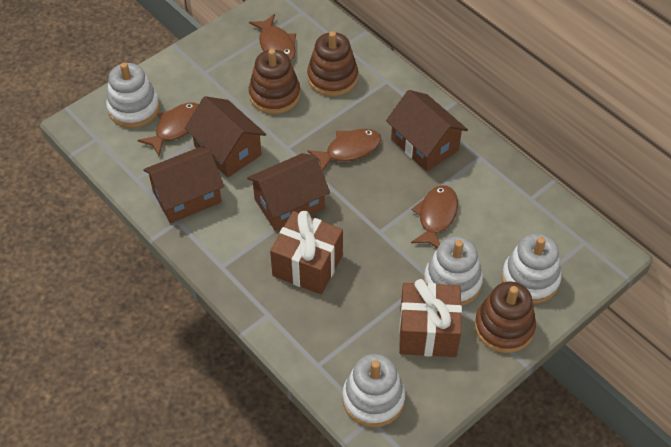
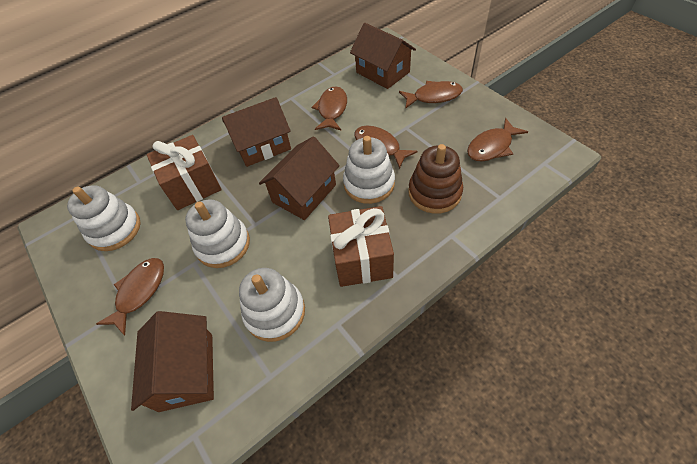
brown fish: [137,103,199,156] [249,14,296,61] [307,129,382,172] [411,185,458,248] = 4 -> [96,258,164,336] [312,86,347,130] [354,126,418,169] [399,81,463,109] [467,118,528,161] = 5
brown stacking toy: [249,49,301,114] [307,31,358,96] [475,281,536,353] = 3 -> [408,144,463,214] = 1

